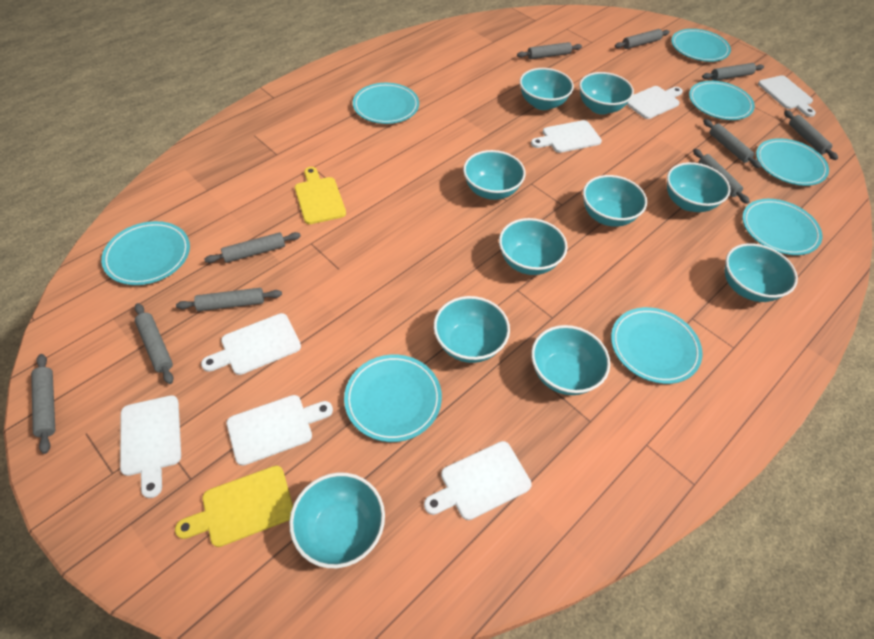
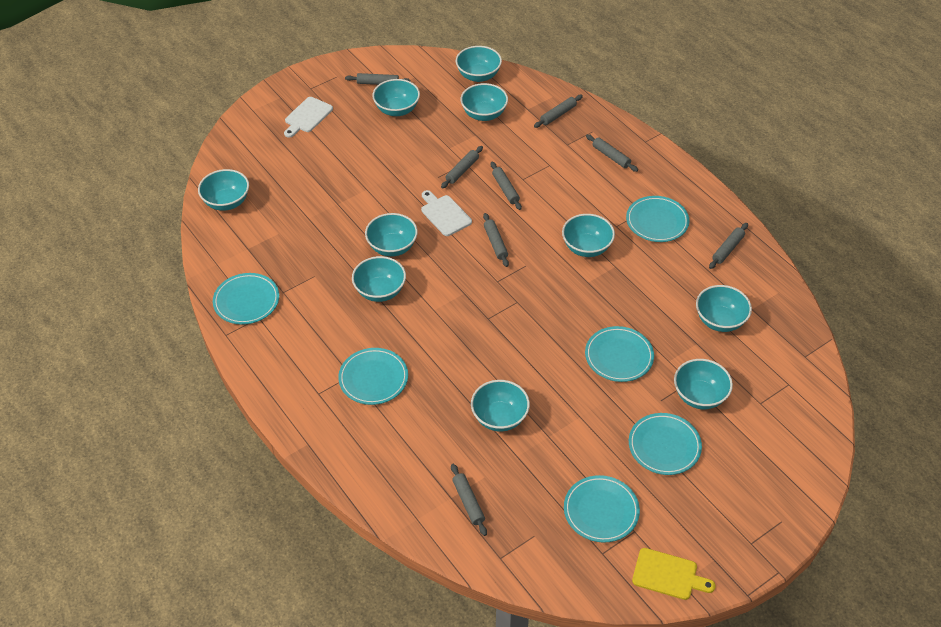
grey rolling pin: [31,354,55,454] [135,303,173,384] [176,288,282,311] [204,232,301,263] [517,42,582,59] [615,29,670,49] [693,149,750,204] [702,63,764,81] [703,119,761,168] [784,110,838,160] = 10 -> [345,73,410,85] [441,146,483,188] [451,464,487,536] [483,213,509,267] [491,162,522,210] [534,95,583,128] [586,134,638,172] [709,223,748,269] = 8
turquoise plate: [101,221,190,285] [344,355,442,442] [353,83,419,124] [611,307,703,384] [671,29,731,62] [689,81,755,120] [742,199,823,255] [756,138,829,186] = 8 -> [213,273,279,325] [338,348,408,405] [564,475,640,543] [585,326,654,382] [626,196,689,242] [629,413,702,475] = 6
white cutting board: [120,395,181,498] [201,313,301,375] [227,395,333,466] [424,441,532,520] [531,120,602,153] [626,86,683,119] [758,75,816,117] = 7 -> [284,97,333,138] [421,190,472,236] = 2
yellow cutting board: [175,466,293,547] [295,167,346,224] = 2 -> [632,548,715,600] = 1

